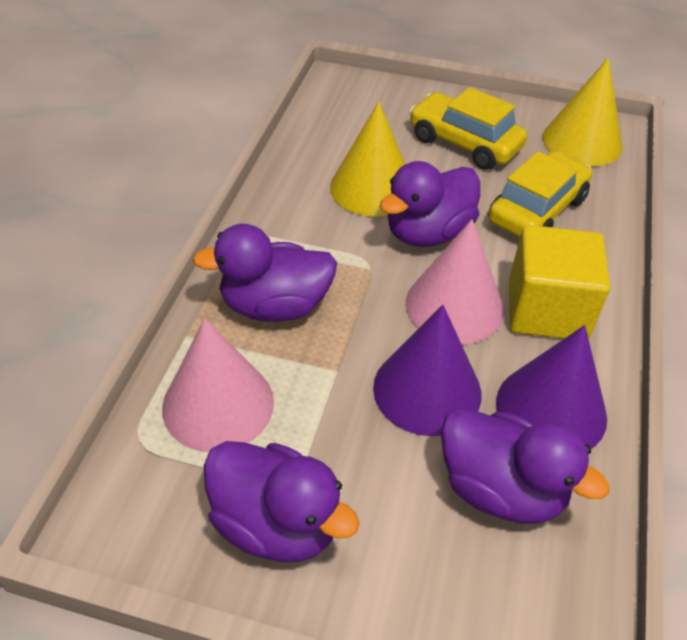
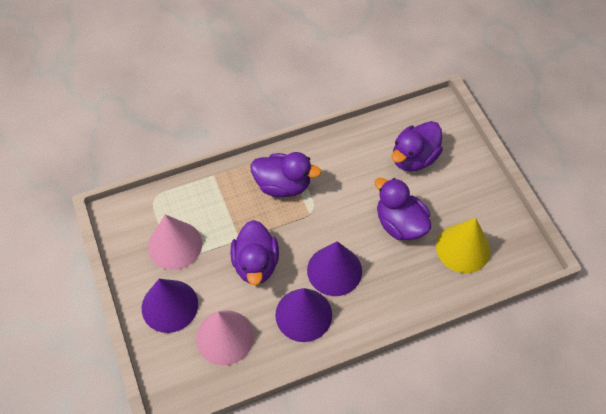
purple cone: [373,305,481,436] [496,325,607,449] = 2 -> [142,279,198,333] [275,288,332,342] [307,241,362,296] = 3
yellow car: [409,87,527,170] [488,151,592,238] = 2 -> none = 0
yellow cone: [330,102,405,216] [542,58,622,166] = 2 -> [436,218,491,273] = 1
yellow cube: [509,225,610,339] = 1 -> none = 0

